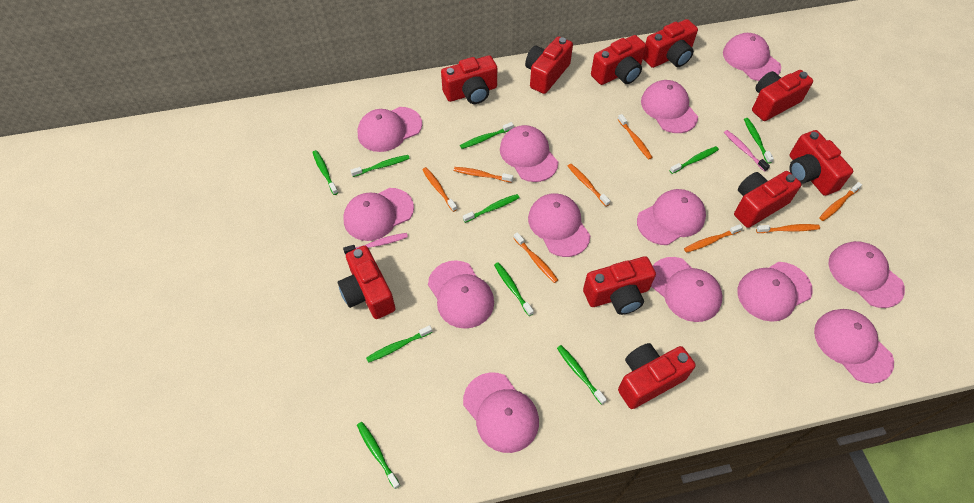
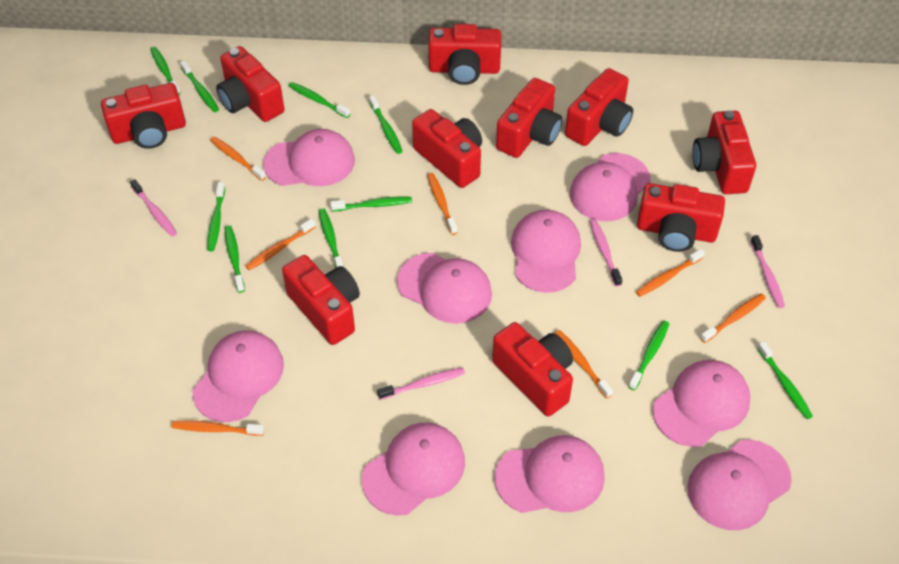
orange toothbrush: [422,167,457,212] [454,167,513,183] [514,232,558,283] [568,164,610,207] [618,114,653,159] [684,224,743,253] [756,224,820,233] [819,182,862,221] = 8 -> [171,420,264,436] [210,136,266,181] [245,218,316,270] [427,173,458,235] [554,330,613,398] [636,249,705,297] [700,293,766,343] = 7
pink cap: [343,188,414,241] [357,107,422,152] [428,260,494,329] [463,372,539,453] [500,125,558,182] [528,193,591,257] [637,189,706,245] [641,80,698,133] [651,257,722,322] [723,33,781,81] [737,262,813,322] [814,309,894,384] [828,241,905,308] = 13 -> [192,330,284,422] [263,129,355,186] [362,423,465,516] [397,253,492,324] [495,435,605,513] [511,210,581,293] [570,153,651,221] [653,360,750,447] [687,440,792,530] = 9
pink toothbrush: [343,233,408,255] [724,130,770,172] = 2 -> [130,179,177,236] [377,367,465,400] [590,219,622,286] [750,235,785,308] = 4

